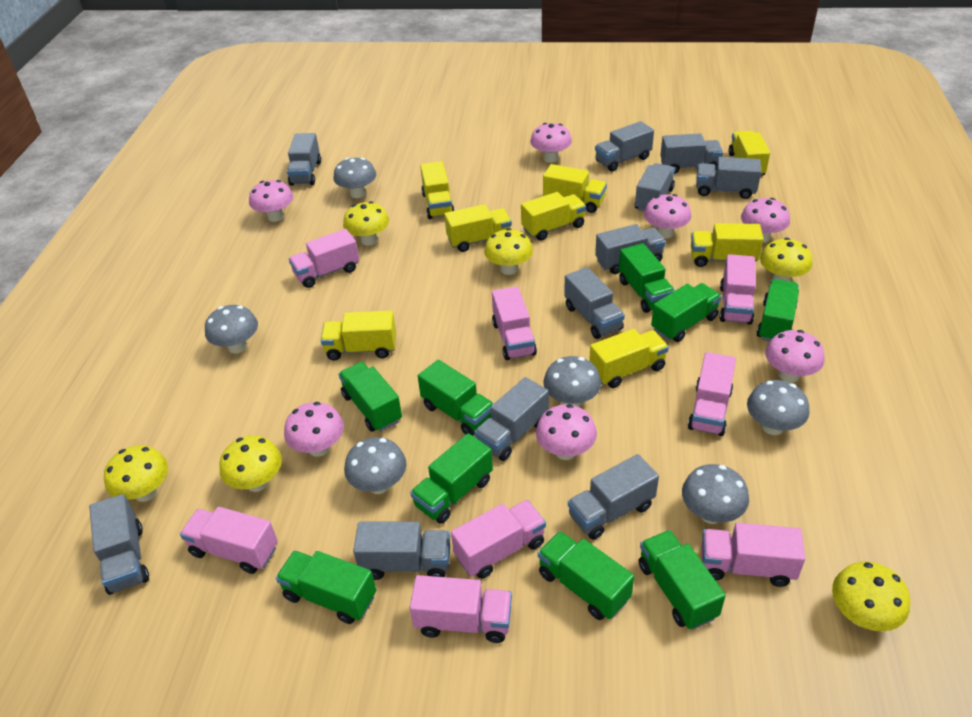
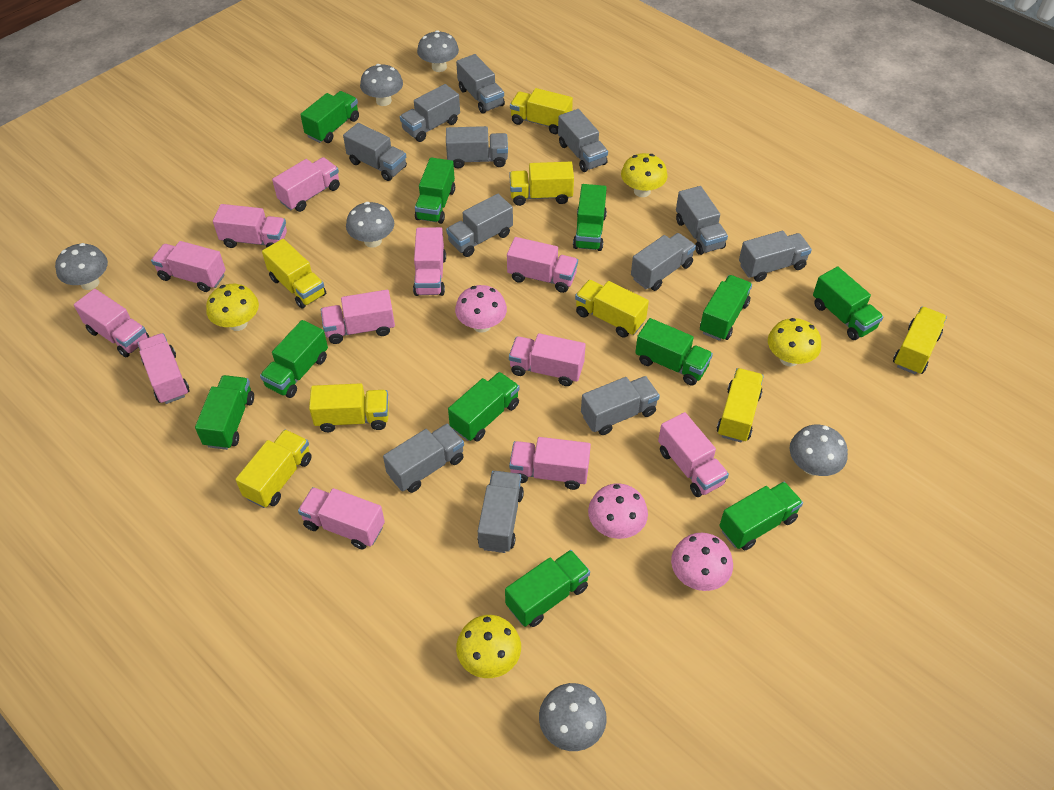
green truck: [276,551,376,624] [338,362,402,432] [410,433,493,524] [418,360,494,436] [538,531,634,620] [619,243,675,313] [638,530,726,630] [651,283,721,342] [756,279,799,341] = 9 -> [195,375,254,450] [260,320,328,398] [300,91,359,143] [415,158,455,224] [448,372,520,442] [505,550,590,627] [573,184,607,251] [635,318,713,385] [700,275,752,341] [719,482,803,550] [813,267,884,340] = 11
grey truck: [89,494,149,595] [287,133,321,186] [353,522,450,580] [474,377,549,461] [564,267,625,339] [568,454,659,540] [595,121,654,172] [595,224,666,274] [635,163,675,211] [660,133,723,174] [696,157,761,199] = 11 -> [343,123,407,181] [383,424,464,493] [400,84,460,142] [446,126,508,169] [446,194,513,257] [456,54,505,113] [478,471,524,553] [558,109,608,172] [581,376,660,435] [631,233,696,291] [676,186,728,255] [739,231,812,282] = 12
pink mushroom: [249,180,293,222] [284,402,344,457] [530,123,572,163] [536,404,597,460] [644,194,691,239] [741,198,790,243] [765,330,824,382] = 7 -> [455,285,507,333] [588,484,648,539] [671,533,733,591] = 3
pink truck: [180,507,278,574] [289,229,359,288] [410,575,512,643] [451,500,546,579] [492,286,537,360] [688,352,736,436] [701,523,805,587] [720,254,756,325] = 8 -> [74,289,149,357] [138,333,190,404] [151,241,226,292] [213,204,287,248] [272,157,340,212] [298,487,385,549] [321,290,395,344] [413,227,446,296] [507,237,578,293] [509,333,586,386] [509,437,591,490] [658,412,729,497] = 12
yellow mushroom: [104,445,168,502] [219,436,282,492] [343,201,389,245] [484,228,533,275] [760,238,813,282] [832,561,910,631] = 6 -> [206,284,259,331] [456,615,521,678] [621,153,667,197] [768,318,821,367] = 4

